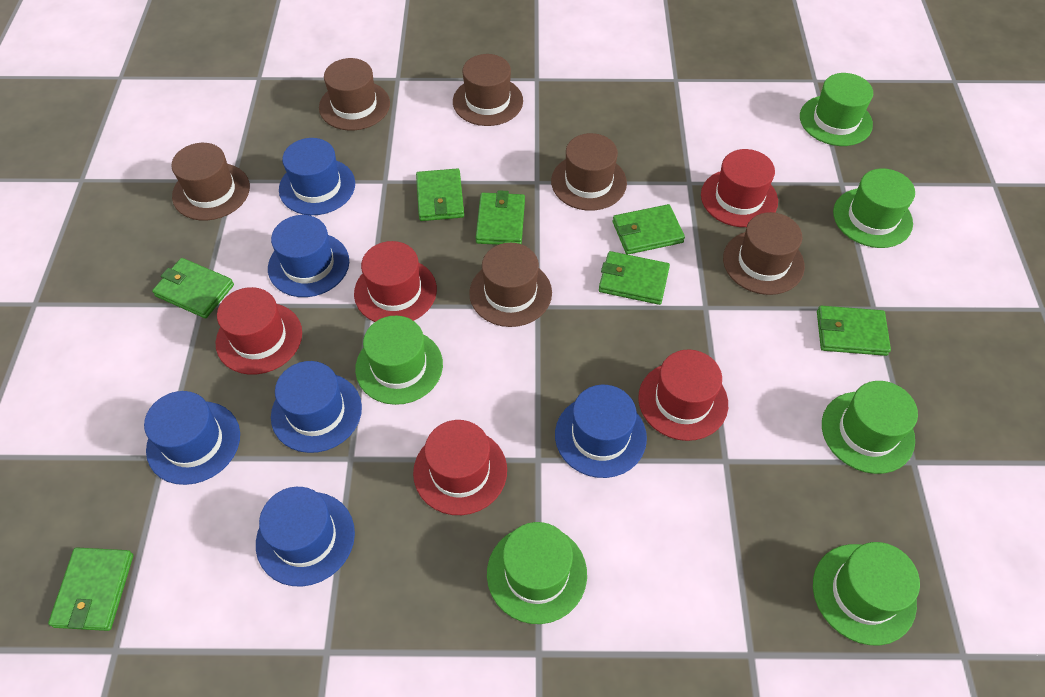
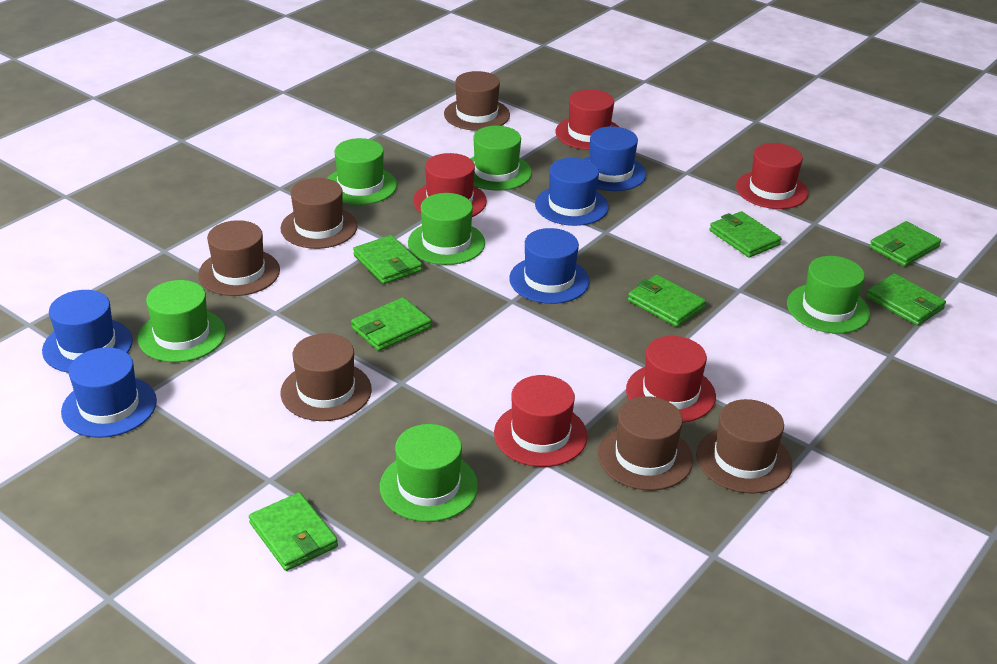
blue hat: [144,391,240,485] [256,487,355,587] [268,215,349,297] [271,361,362,453] [279,138,355,215] [555,385,647,478] = 6 -> [42,290,133,373] [61,347,157,438] [509,228,590,304] [535,158,609,226] [584,126,646,191] = 5

